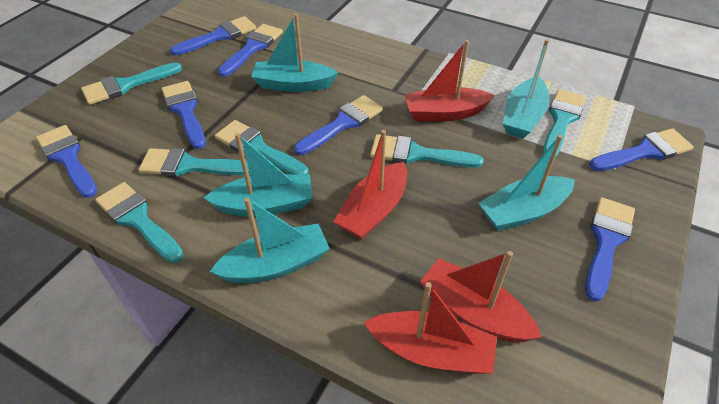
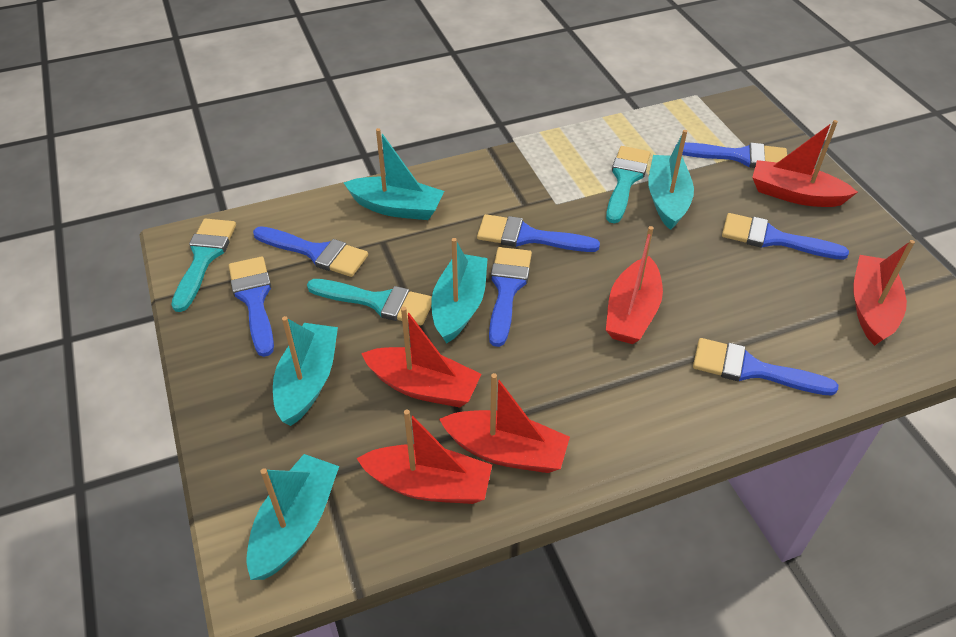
red boat: [334,130,407,240] [364,282,497,374] [404,40,495,121] [420,251,542,342] = 4 -> [356,410,492,504] [361,306,481,408] [439,373,570,473] [606,226,663,344] [752,120,858,207] [853,240,915,346] = 6
turquoise brush: [81,62,182,105] [95,182,184,263] [138,148,250,177] [214,120,309,175] [370,134,484,168] [543,89,586,159] = 6 -> [171,218,236,312] [307,279,432,325] [606,146,650,223] = 3

